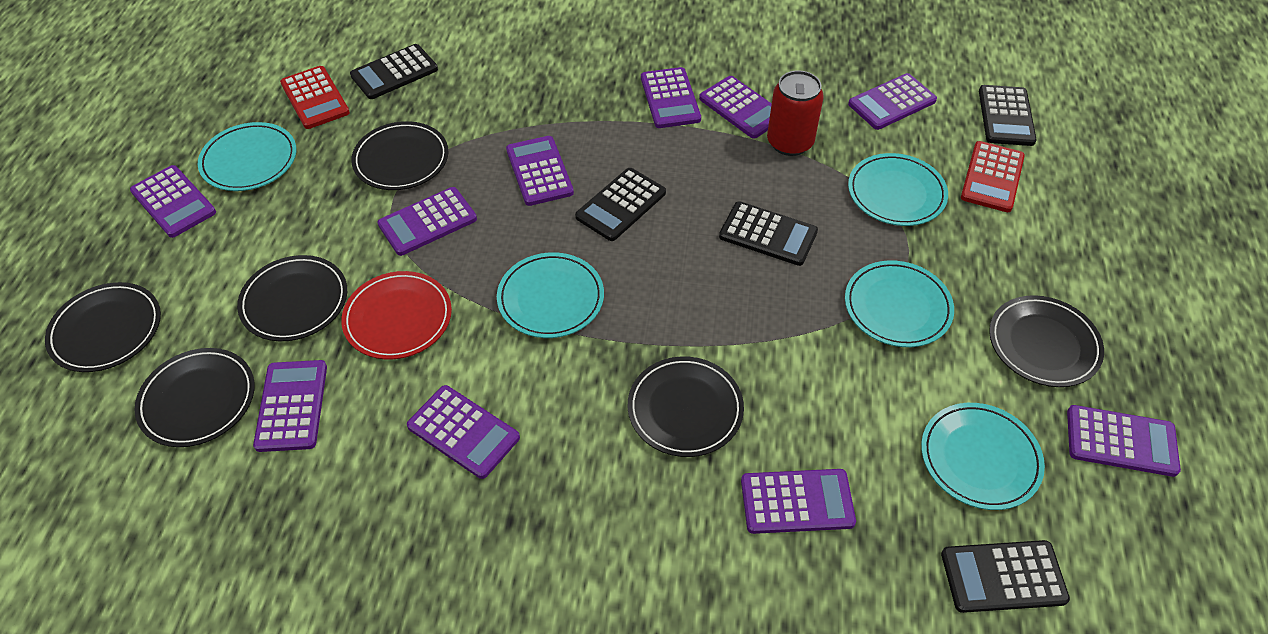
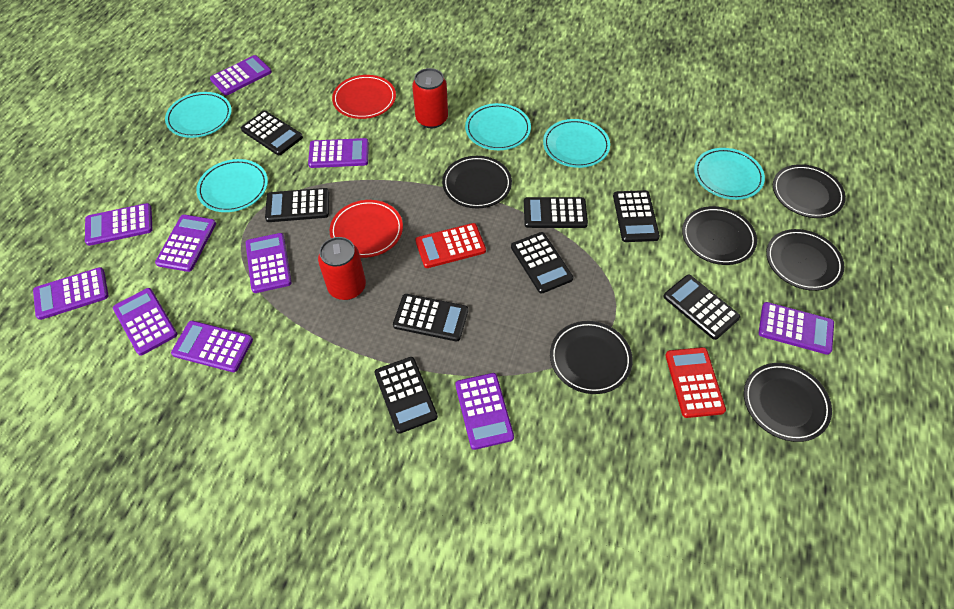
black calculator: [350,44,438,99] [575,168,666,241] [719,201,818,266] [941,540,1070,613] [979,85,1037,146] = 5 -> [241,111,303,155] [265,188,329,222] [374,357,438,434] [393,294,468,342] [511,232,573,293] [524,197,588,228] [613,190,660,242] [663,275,740,340] = 8
red can: [767,70,824,156] = 1 -> [318,237,366,300] [412,68,448,128] = 2
red plate: [341,271,452,360] = 1 -> [330,200,403,258] [332,75,396,119] = 2

